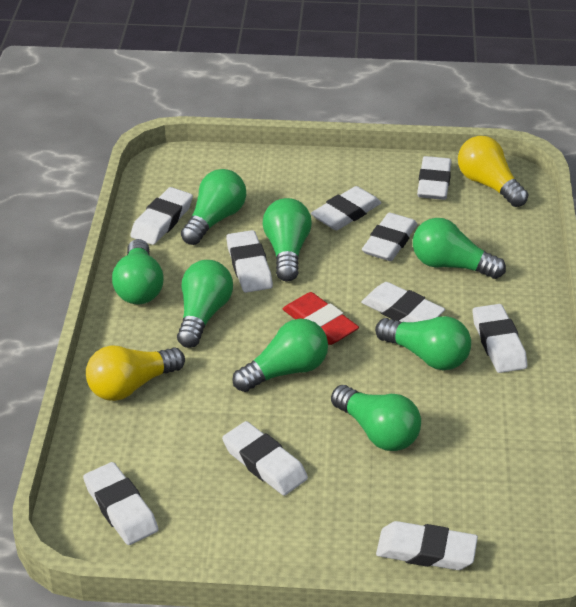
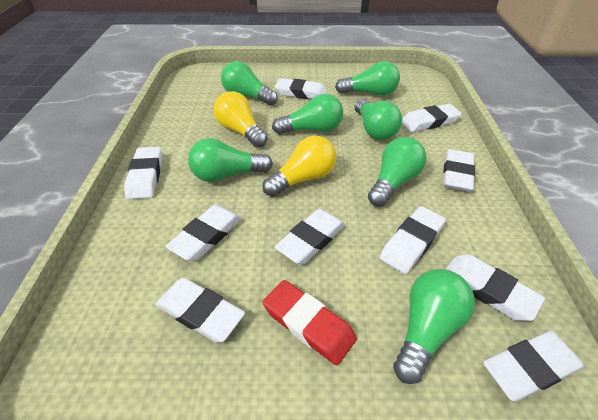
green light bulb: [112,239,164,304] [177,260,233,348] [181,169,246,245] [232,319,328,392] [263,198,312,282] [331,385,421,451] [375,316,471,370] [413,218,506,279] = 8 -> [188,138,273,182] [221,61,278,106] [272,94,343,134] [335,61,400,96] [354,98,402,140] [368,137,426,207] [393,269,475,384] = 7

